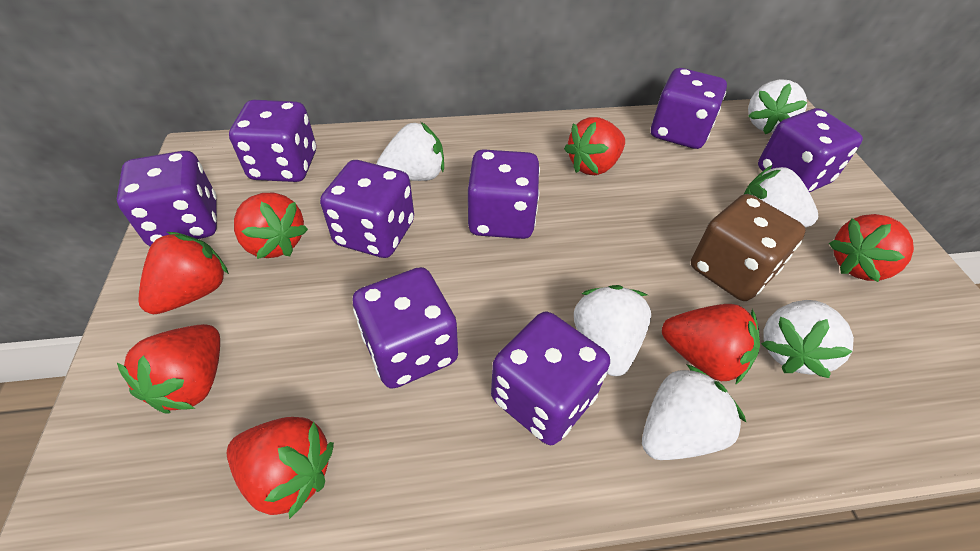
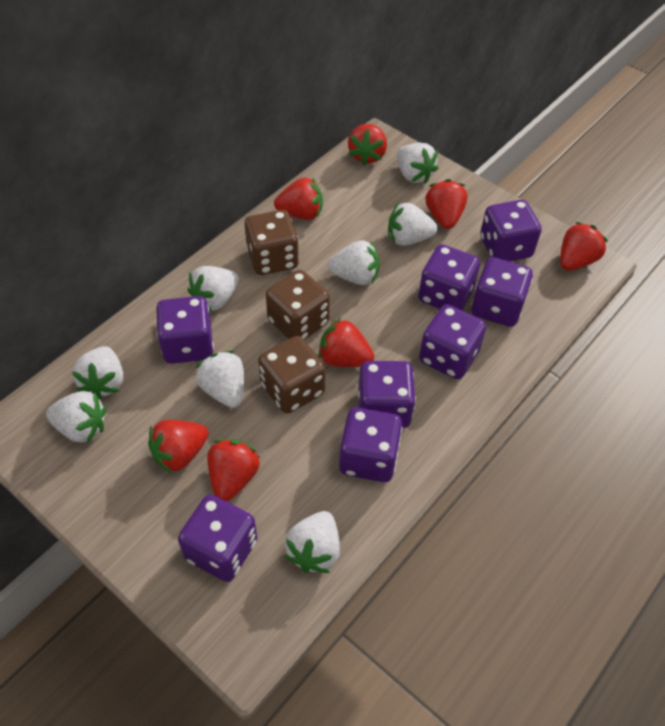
brown dice: [691,194,806,301] = 1 -> [245,210,299,275] [258,336,326,414] [266,270,330,340] = 3
white strawberry: [377,122,444,181] [574,285,651,376] [642,364,746,460] [744,165,818,227] [748,79,808,134] [761,300,854,378] = 6 -> [46,391,106,443] [72,346,123,400] [187,266,239,312] [196,350,244,408] [284,511,340,573] [328,240,380,285] [388,203,438,246] [397,143,439,184] = 8

